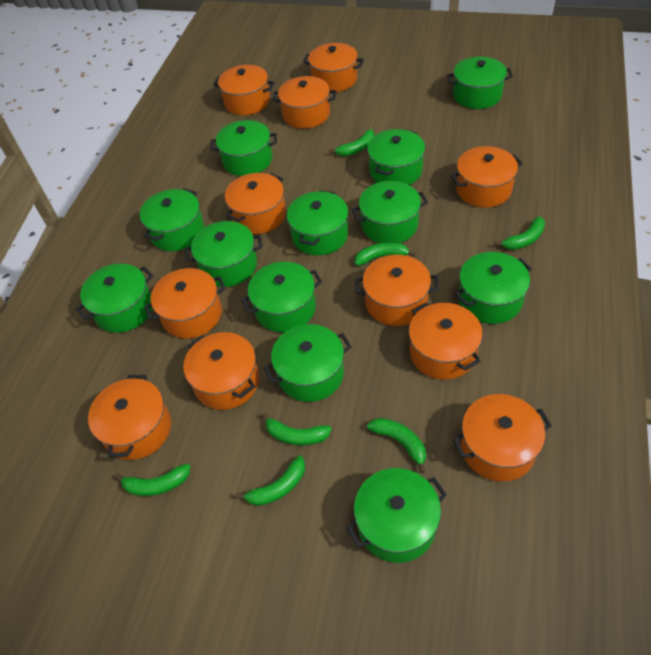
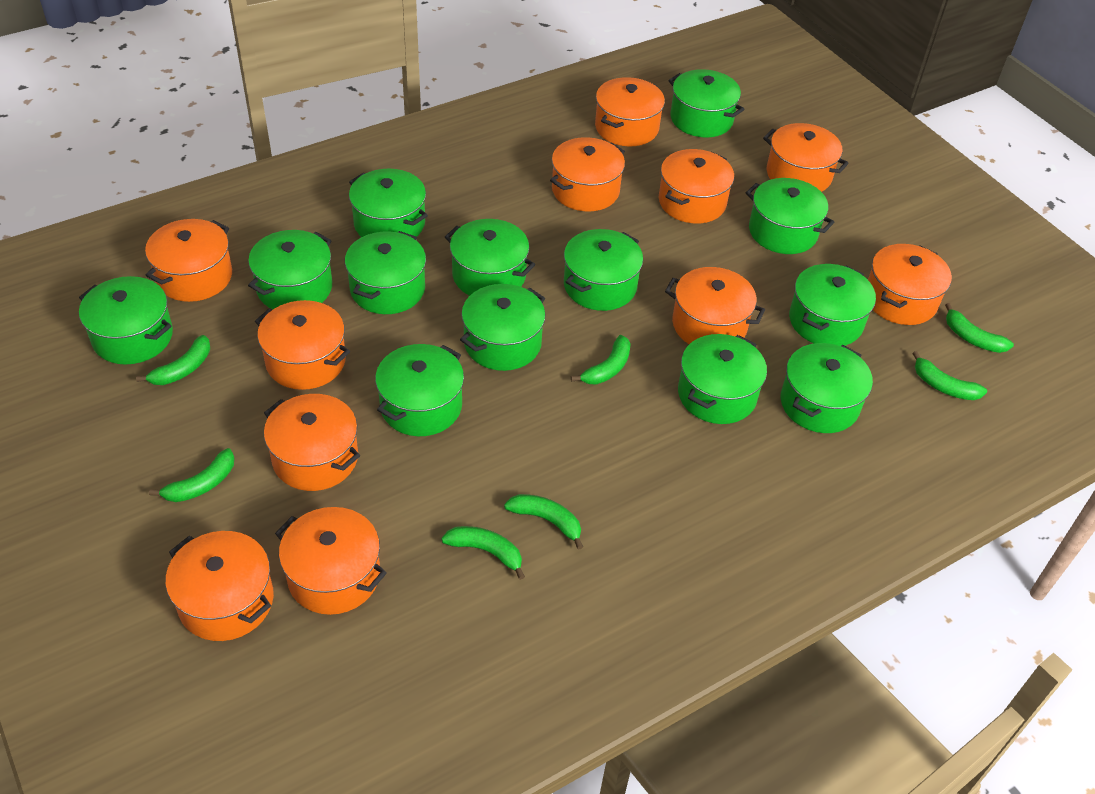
green pot: [76,264,153,333] [140,188,204,251] [185,221,262,287] [210,120,277,176] [241,262,322,332] [264,324,352,402] [287,190,348,255] [346,468,447,563] [352,181,428,243] [367,129,425,185] [447,56,513,109] [455,252,532,324] = 12 -> [79,276,173,365] [248,230,332,309] [345,231,426,314] [349,169,428,237] [375,344,464,436] [445,219,535,296] [460,284,545,371] [564,229,643,311] [668,69,744,138] [678,334,767,424] [746,178,834,254] [781,343,873,433] [789,264,876,346] = 13

